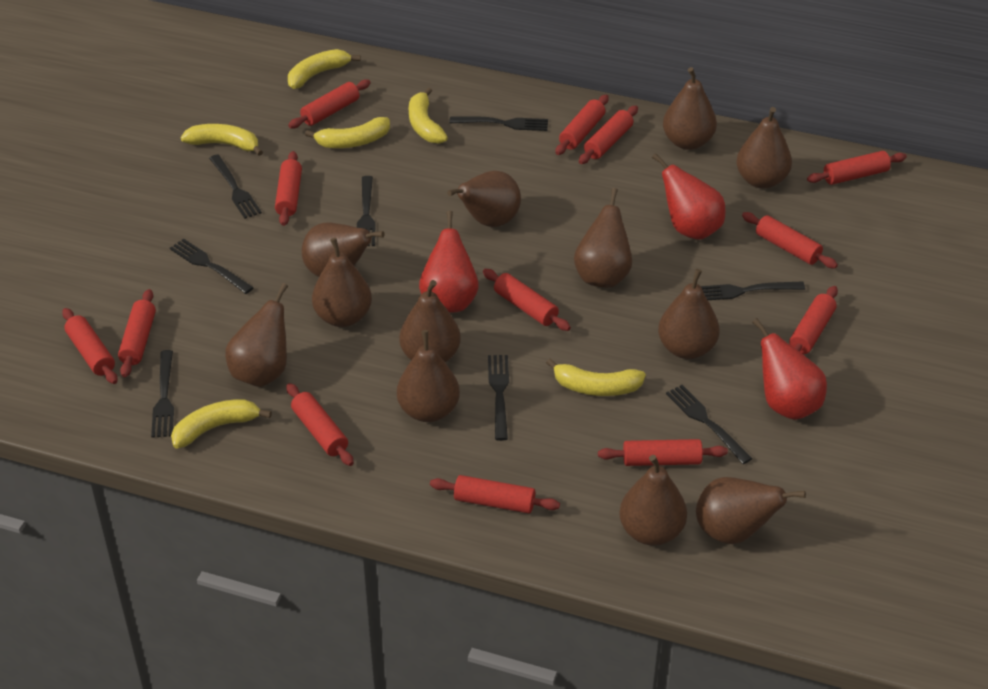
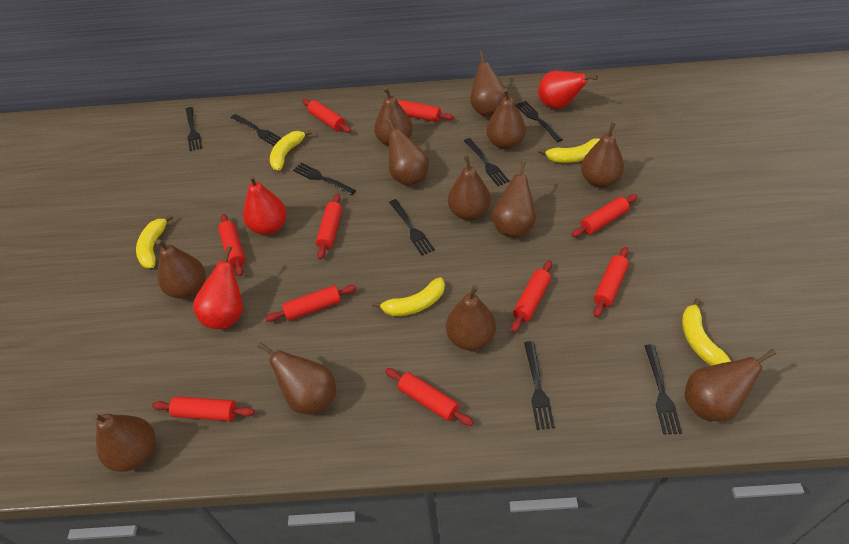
red rolling pin: [62,308,117,384] [118,289,156,377] [275,151,302,226] [286,383,354,466] [288,79,371,128] [430,475,560,513] [483,269,571,331] [555,95,609,155] [579,105,638,164] [598,439,728,466] [742,212,838,268] [789,286,838,354] [807,151,907,185] = 13 -> [152,396,255,421] [218,214,245,276] [265,285,357,322] [302,99,351,133] [316,194,342,259] [385,368,473,426] [398,100,454,122] [511,260,552,332] [571,194,638,237] [593,247,629,317] = 10
yellow banana: [171,399,272,449] [181,124,263,156] [288,49,360,89] [305,117,390,148] [409,87,448,144] [546,358,646,396] = 6 -> [136,214,173,268] [270,130,312,171] [372,277,445,316] [539,138,600,163] [682,298,731,366] = 5

